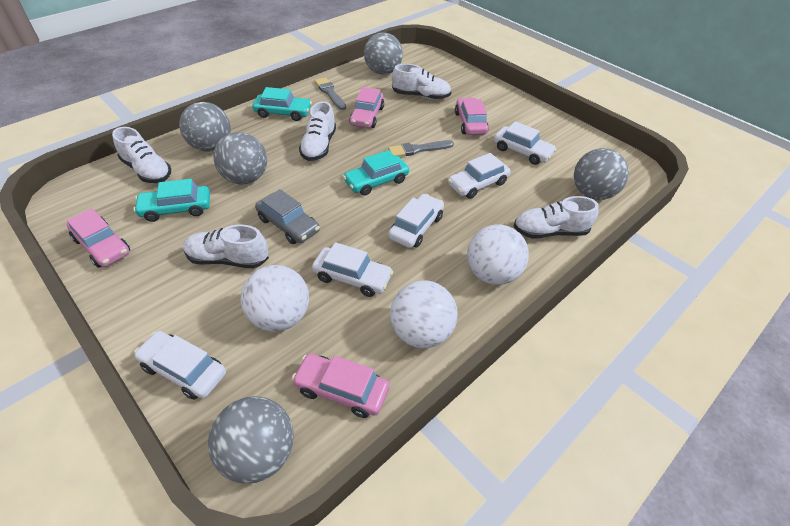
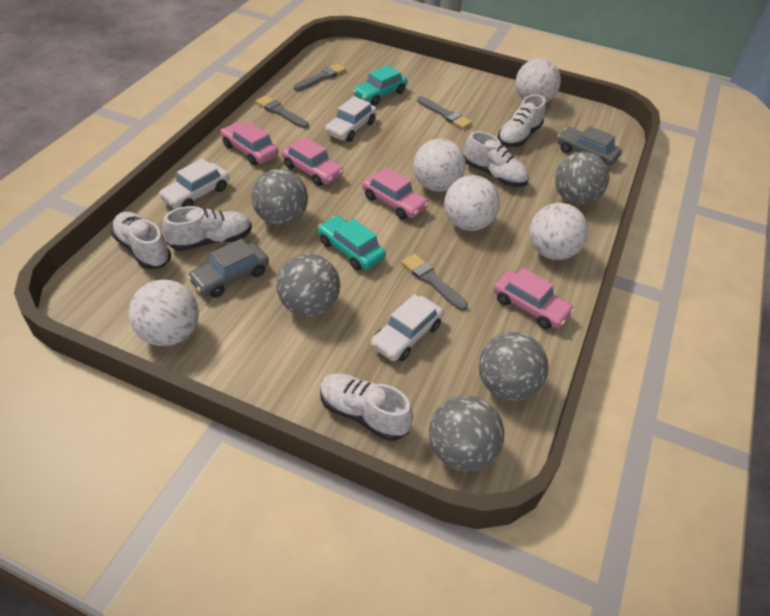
grey brush: [315,77,346,110] [388,140,454,157] = 2 -> [255,95,309,128] [294,64,346,91] [401,254,468,311] [417,96,472,129] = 4
grey car: [255,189,320,244] = 1 -> [187,239,269,298] [557,126,622,166] = 2
turquoise car: [133,179,210,222] [252,87,312,121] [343,150,409,196] = 3 -> [318,216,386,271] [353,65,408,106] = 2
white ball: [241,265,309,332] [390,281,458,348] [467,224,529,285] = 3 -> [129,280,199,346] [413,138,466,192] [444,175,500,231] [516,58,561,103] [529,203,588,260] = 5
white car: [134,331,226,400] [312,242,393,297] [388,194,444,248] [448,153,511,199] [494,121,557,165] = 5 -> [159,158,229,209] [325,96,377,142] [371,294,444,361] = 3

